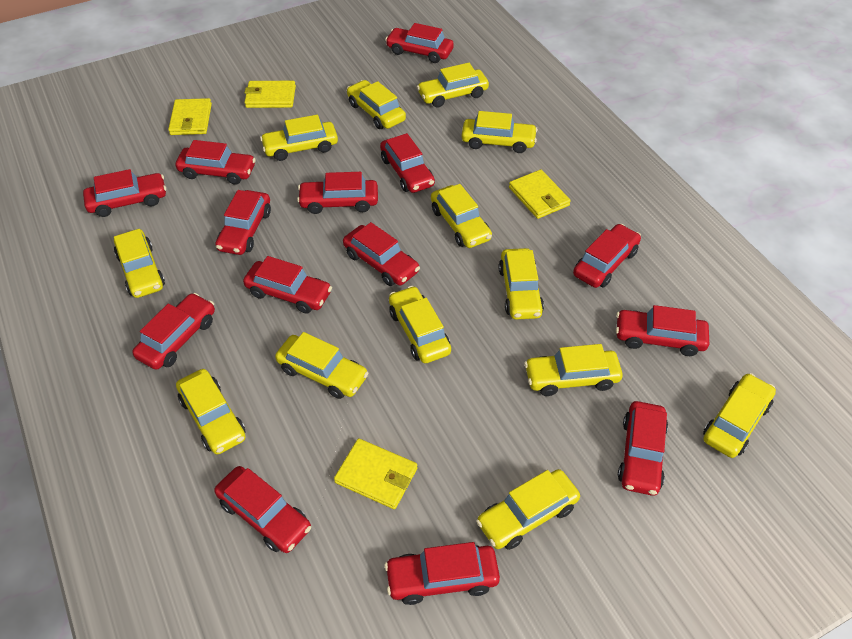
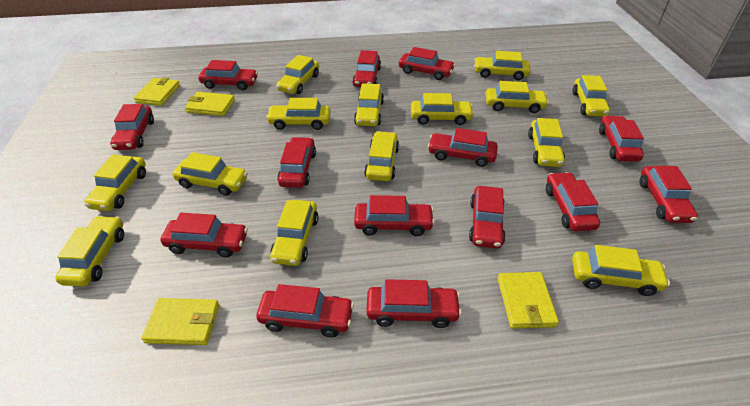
yellow car: [114,229,165,298] [176,369,246,455] [260,115,338,161] [275,332,369,399] [347,80,406,129] [389,286,451,363] [417,63,489,107] [431,184,492,248] [462,111,538,153] [476,469,580,550] [499,248,544,320] [524,344,623,396] [703,373,776,458] = 13 -> [55,216,124,287] [84,155,146,211] [173,152,248,196] [266,98,331,130] [270,200,319,266] [276,55,319,94] [354,83,384,126] [364,131,399,181] [411,93,474,125] [474,51,531,80] [486,81,549,113] [528,118,565,167] [572,245,670,296] [573,75,610,117] = 14

